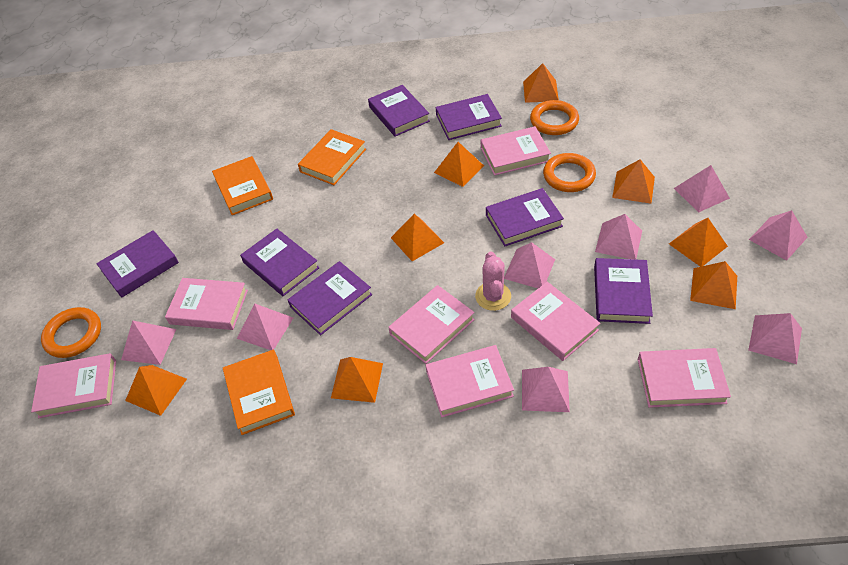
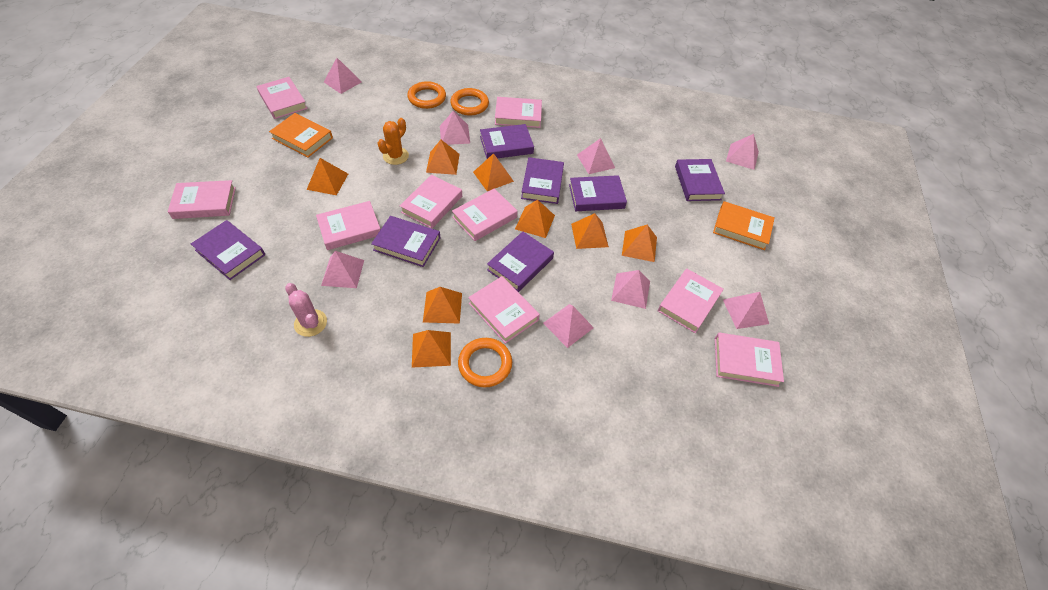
orange book: [212,156,273,215] [223,350,295,435] [298,129,366,185] = 3 -> [269,113,333,157] [713,201,775,250] = 2
orange cactus: none = 0 -> [378,118,409,165] = 1
pink book: [31,353,116,418] [165,278,248,330] [388,285,475,364] [426,345,514,418] [481,126,551,176] [511,282,600,361] [638,348,731,408] = 7 -> [168,180,236,219] [257,77,308,119] [316,201,381,250] [400,175,462,228] [452,188,517,241] [468,276,540,344] [495,97,542,128] [658,268,724,333] [715,332,784,387] = 9

